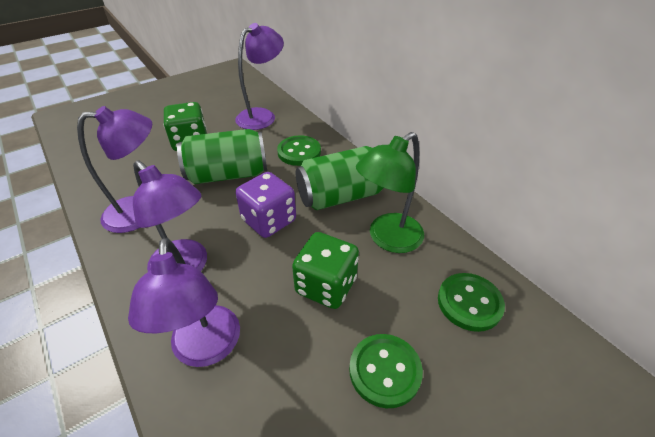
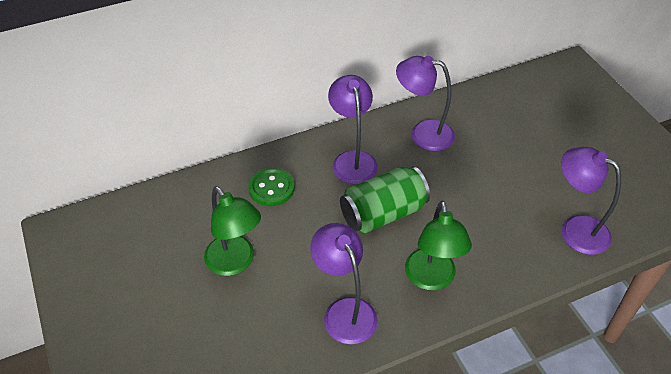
green button: [277,135,321,166] [349,334,423,408] [438,273,505,332] = 3 -> [248,167,295,206] = 1
green can: [177,129,267,184] [296,146,383,210] = 2 -> [340,166,430,233] = 1
green dice: [163,102,207,151] [292,232,359,309] = 2 -> none = 0
green lamp: [356,132,424,253] = 1 -> [204,186,261,276] [405,201,472,291] = 2
purple dice: [236,172,296,238] = 1 -> none = 0

